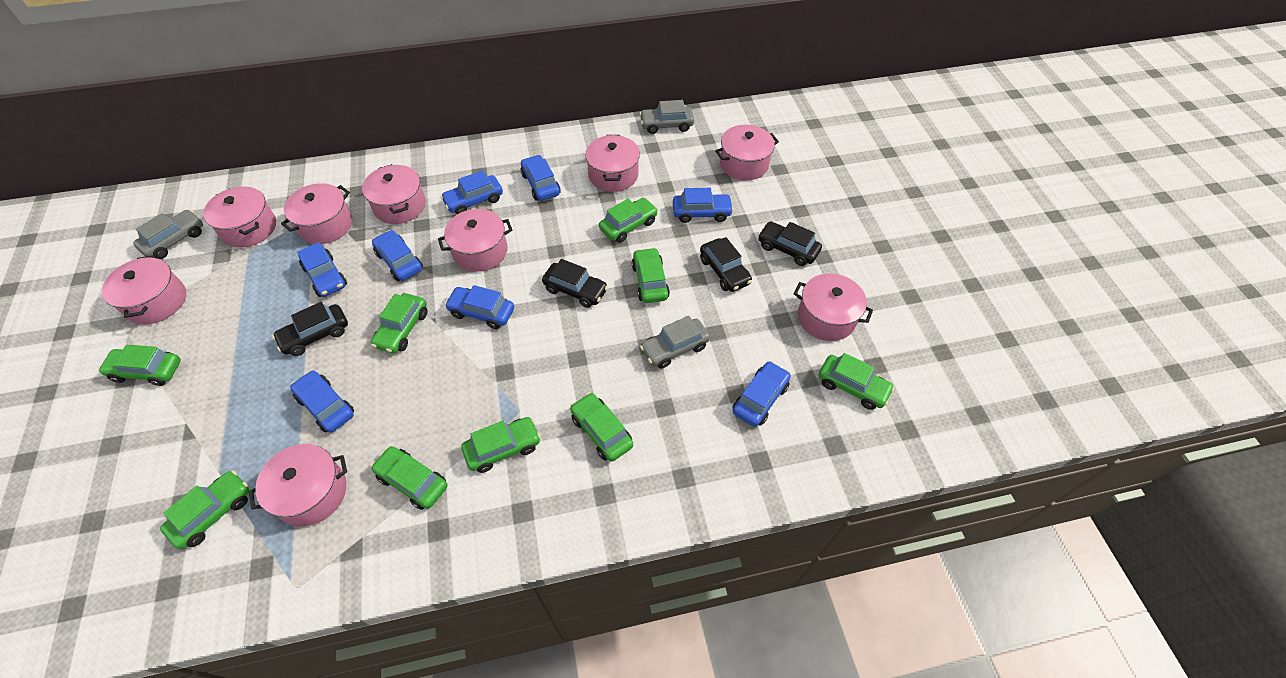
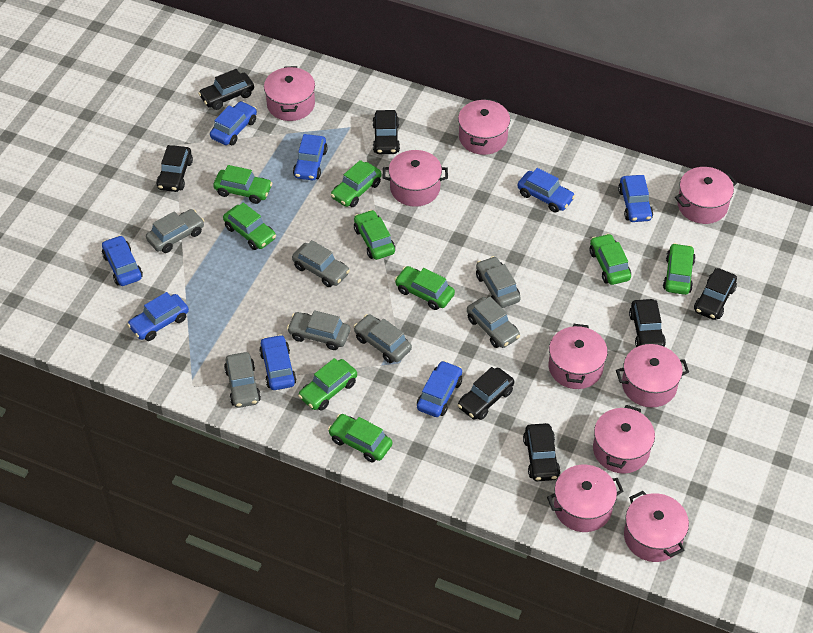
black car: [272,302,348,356] [542,259,608,308] [700,237,752,292] [758,221,822,266] = 4 -> [156,145,193,192] [198,69,254,110] [373,110,400,154] [458,367,514,420] [523,423,560,481] [629,299,666,347] [694,268,737,320] = 7
grey car: [133,210,203,259] [639,100,694,134] [640,316,710,368] = 3 -> [146,209,204,253] [224,352,261,408] [287,310,350,350] [292,240,350,287] [354,314,412,363] [467,296,520,348] [476,256,521,308] = 7

